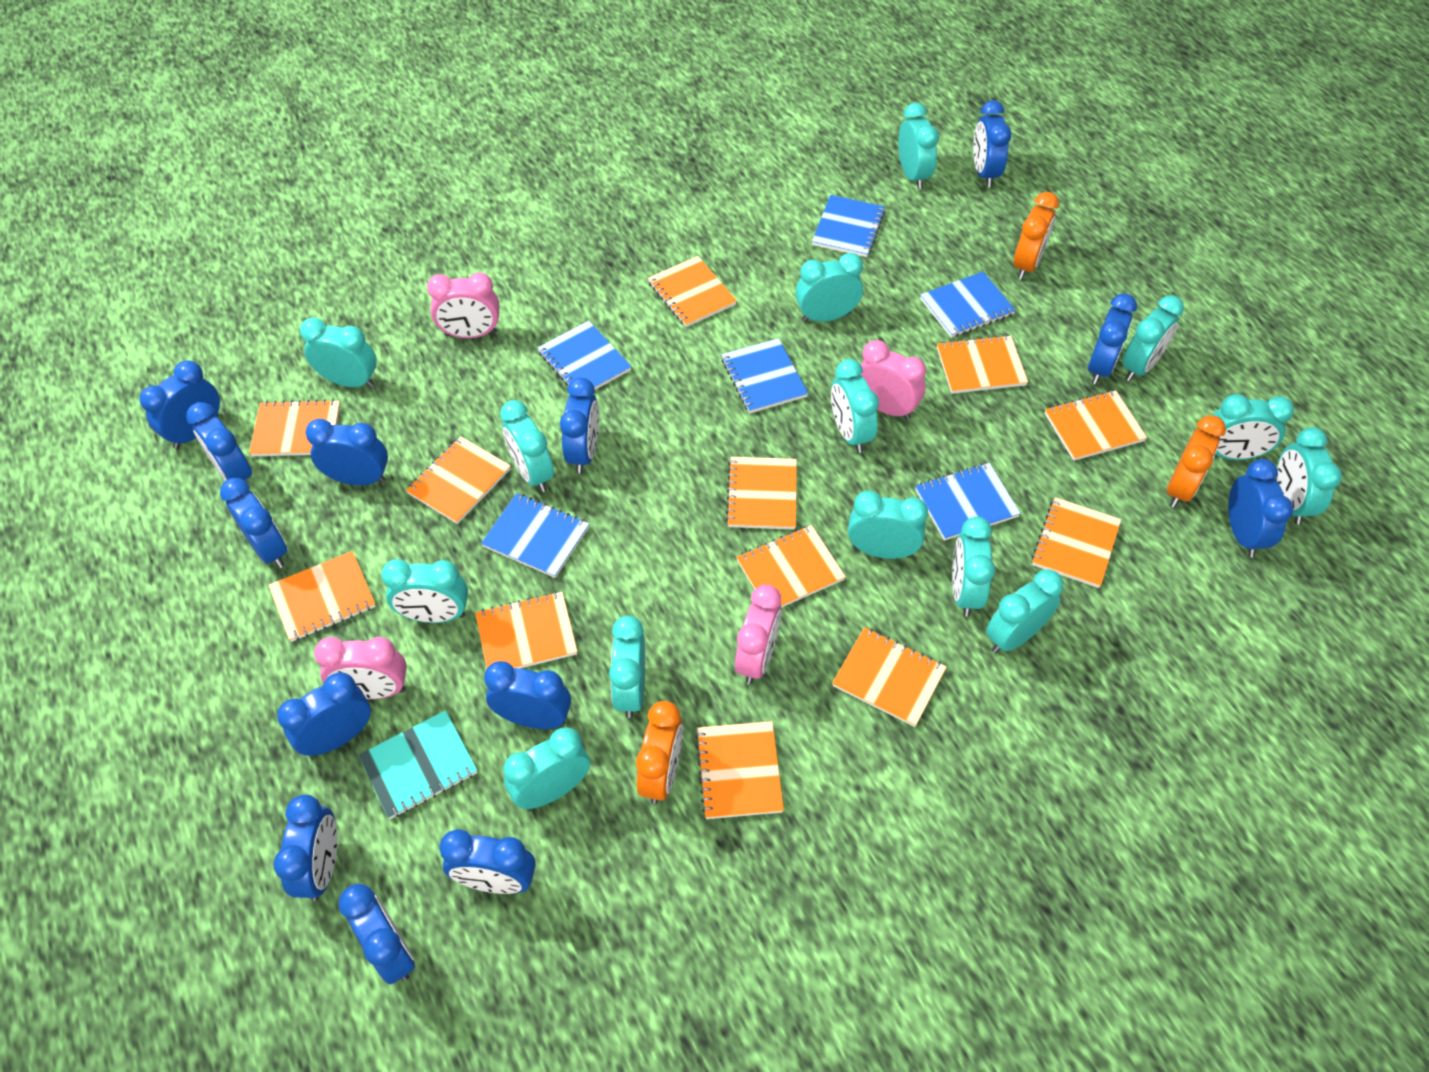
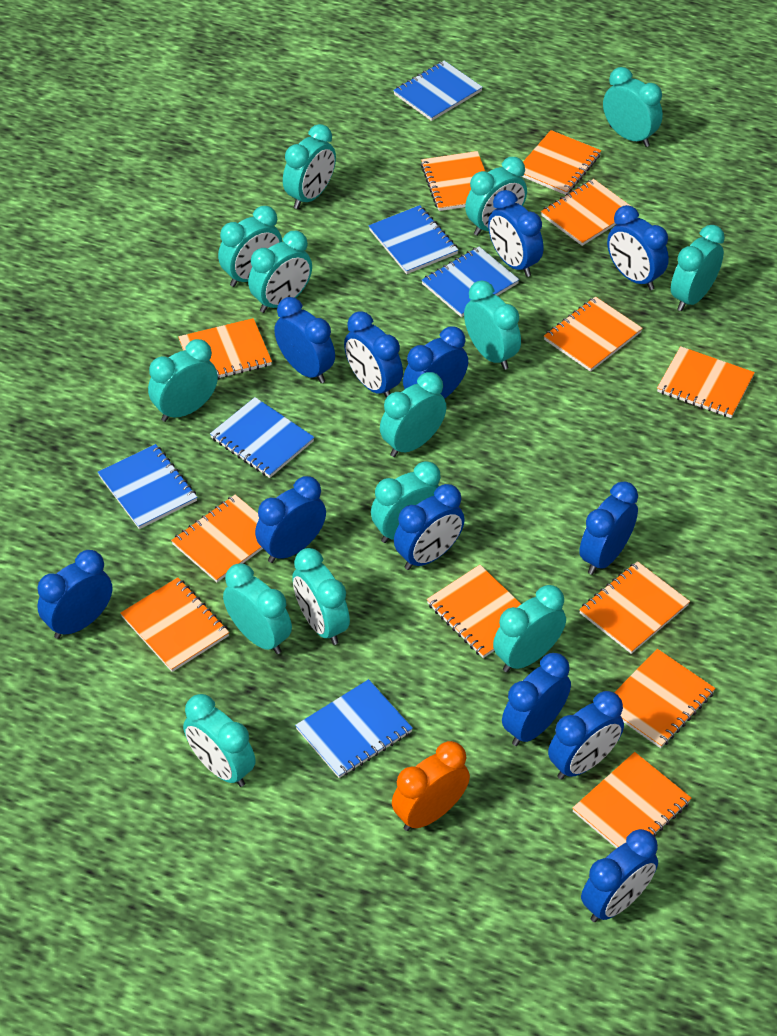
blue clock: [139,360,220,449] [186,402,252,489] [220,478,287,568] [273,795,337,901] [277,672,371,756] [305,419,388,486] [338,884,415,984] [439,829,536,894] [484,661,571,729] [560,377,599,473] [973,100,1012,187] [1088,293,1137,384] [1228,459,1293,557] = 13 -> [37,550,112,639] [255,476,326,563] [274,297,335,383] [344,311,403,398] [394,484,465,570] [403,327,468,399] [488,190,543,277] [502,653,571,746] [548,691,624,780] [579,482,638,575] [581,829,658,922] [607,205,669,290] = 12
orange clock: [636,701,683,804] [1013,192,1059,280] [1167,415,1226,508] = 3 -> [392,741,470,831] = 1
pink clock: [314,637,407,699] [427,272,499,338] [735,584,782,684] [860,340,926,420] = 4 -> none = 0
turquoise notebook: [358,710,478,819] = 1 -> none = 0

